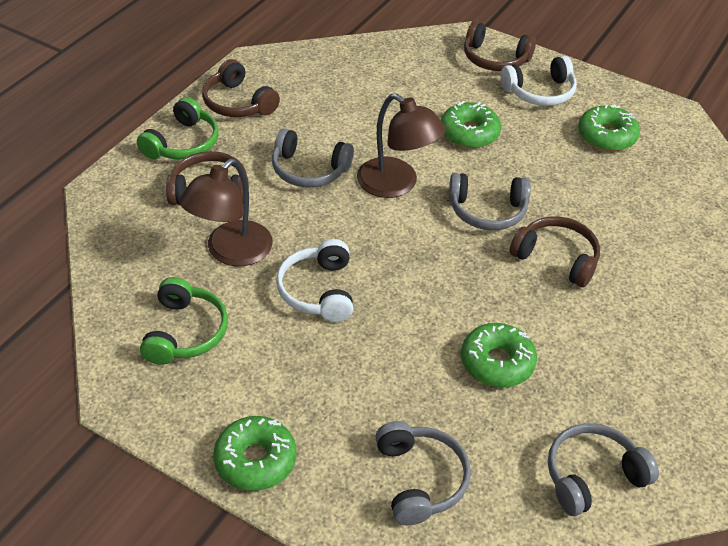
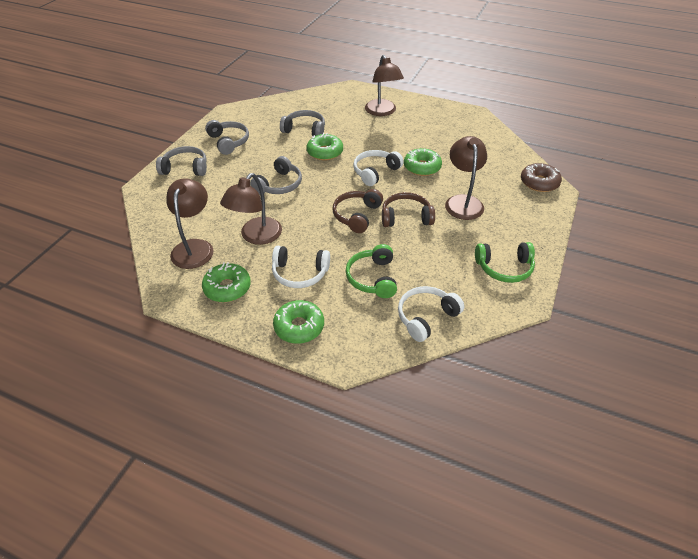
brown donut: none = 0 -> [521,163,562,192] = 1
brown headphones: [166,151,249,205] [202,59,280,117] [464,21,536,71] [510,216,600,287] = 4 -> [333,189,383,233] [382,192,435,227] = 2
brown lamp: [179,158,273,266] [357,93,446,198] = 2 -> [166,178,214,269] [220,173,282,245] [365,55,404,116] [445,136,487,220] = 4
white headphones: [276,239,353,322] [501,56,577,106] = 2 -> [272,246,330,288] [353,150,404,186] [398,286,464,342] = 3

